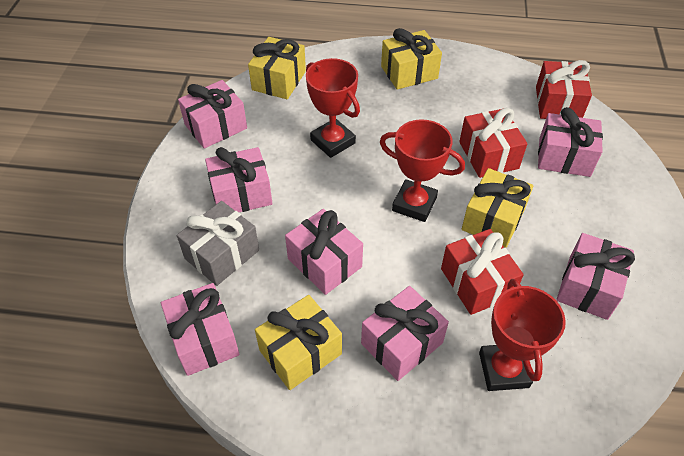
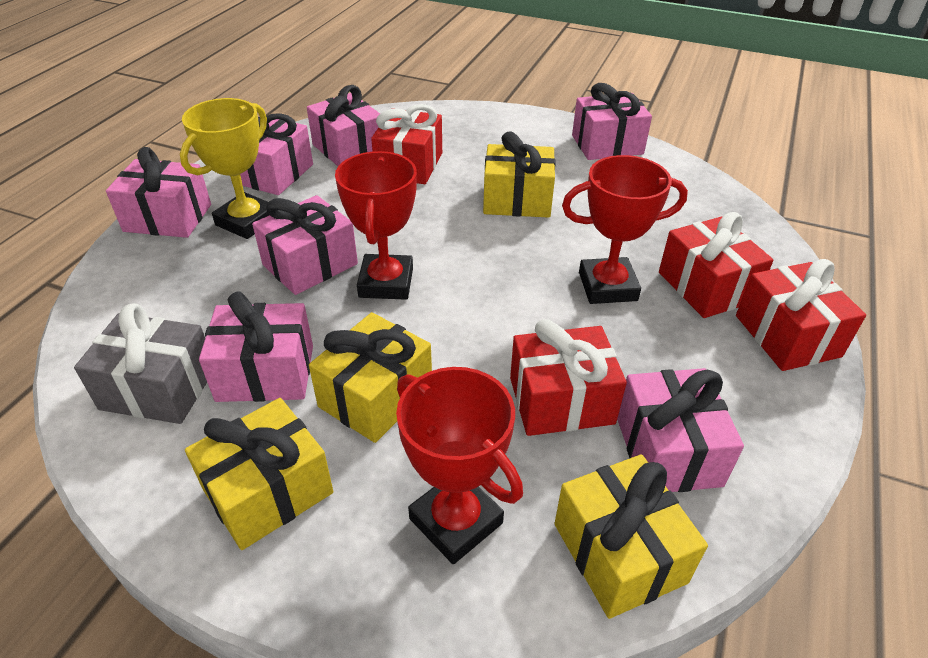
red gift: [441,229,524,315] [459,108,527,178] [536,60,592,119] = 3 -> [371,104,442,184] [510,319,627,436] [659,212,773,318] [736,259,866,371] = 4
yellow trophy: none = 0 -> [180,98,269,239] = 1

